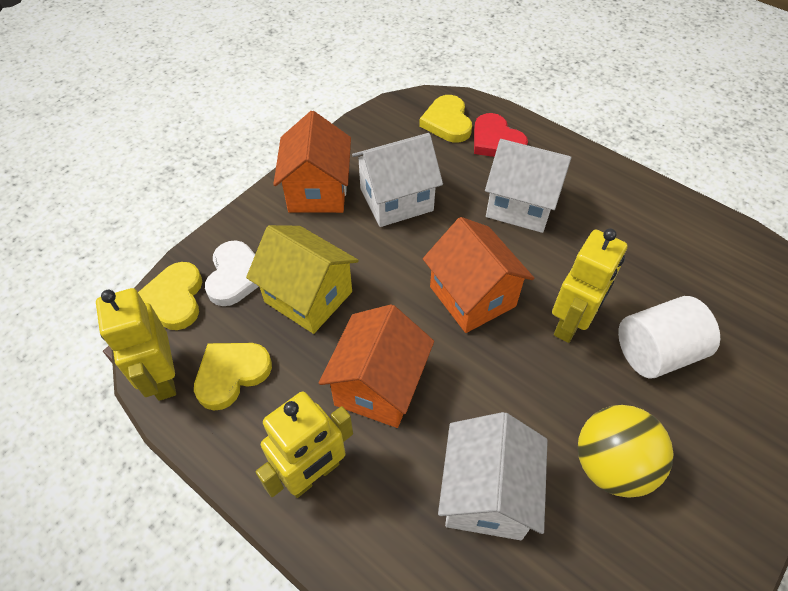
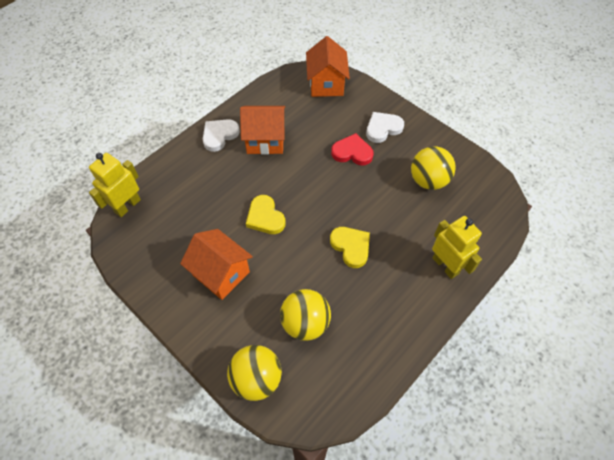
white cylinder: [618,296,720,378] = 1 -> none = 0
white heart: [205,240,259,306] = 1 -> [203,119,240,152] [366,112,404,143] = 2
white house: [352,133,443,227] [438,412,548,540] [485,139,572,233] = 3 -> none = 0
yellow ball: [578,405,673,498] = 1 -> [227,345,282,401] [280,289,331,341] [411,146,456,190] = 3
yellow heart: [138,262,202,330] [194,343,272,411] [419,95,472,143] = 3 -> [246,195,286,234] [330,227,370,268] = 2
yellow house: [246,225,359,334] = 1 -> none = 0
yellow robot: [96,288,176,401] [256,391,353,498] [552,228,628,343] = 3 -> [89,153,141,217] [432,216,482,279] = 2

